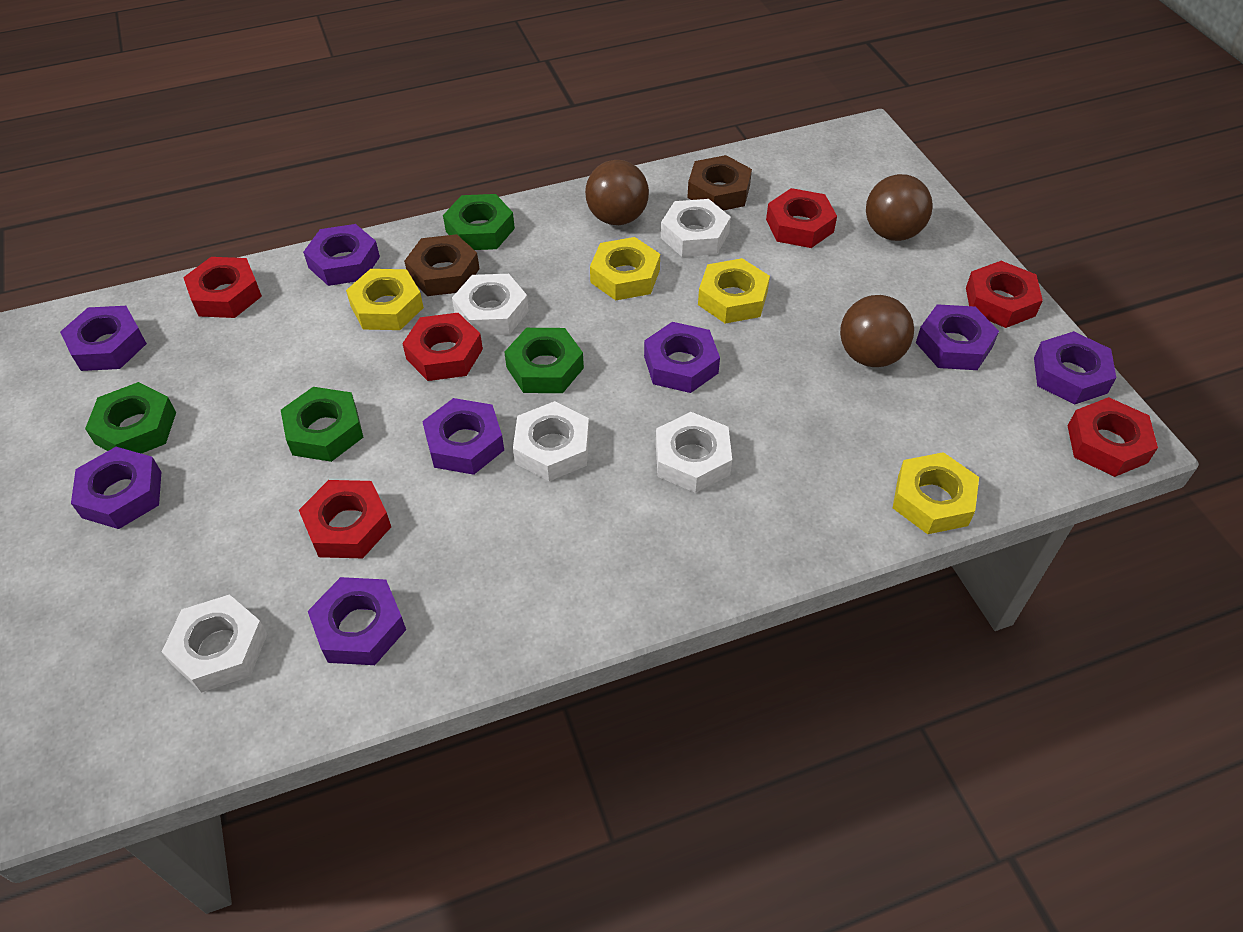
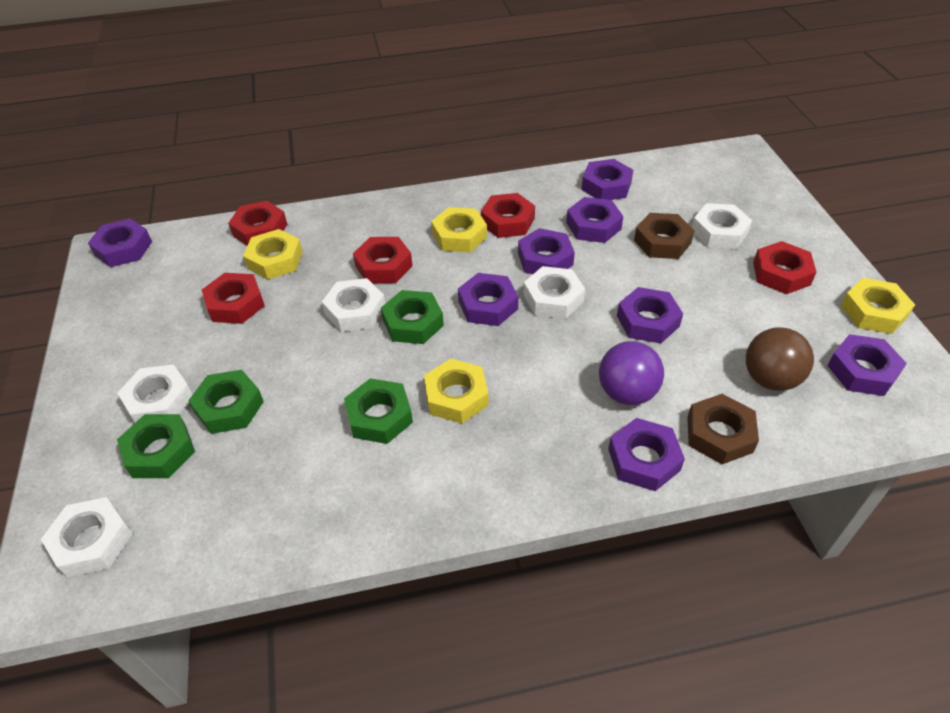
brown ball: [585,160,649,225] [840,295,914,367] [866,174,933,241] = 3 -> [746,327,814,391] = 1
purple ball: none = 0 -> [599,341,664,405] = 1
red nut: [183,257,262,318] [299,480,391,558] [402,313,483,381] [766,188,837,248] [966,261,1043,328] [1068,397,1158,477] = 6 -> [202,273,265,324] [228,201,287,246] [353,237,413,283] [481,193,535,238] [753,241,816,294] = 5

